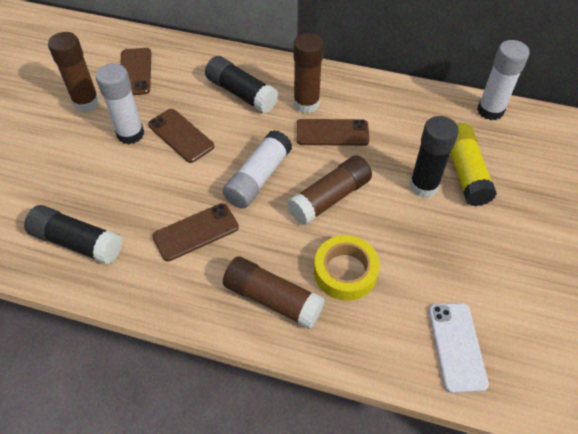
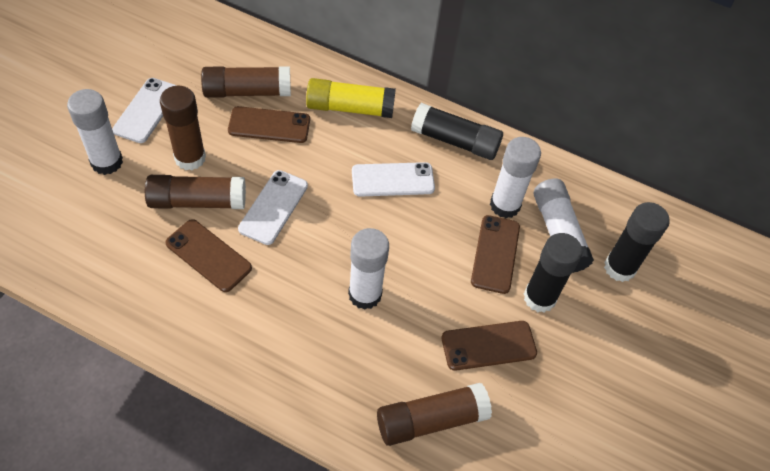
white glue stick: [96,63,144,144] [223,130,292,209] [477,40,530,120] = 3 -> [67,89,123,175] [348,228,389,310] [490,137,541,218] [534,178,594,273] = 4
white phone: [429,303,489,393] = 1 -> [112,78,177,143] [238,170,308,245] [352,162,435,197] = 3
yellow tape: [314,235,380,301] = 1 -> none = 0

